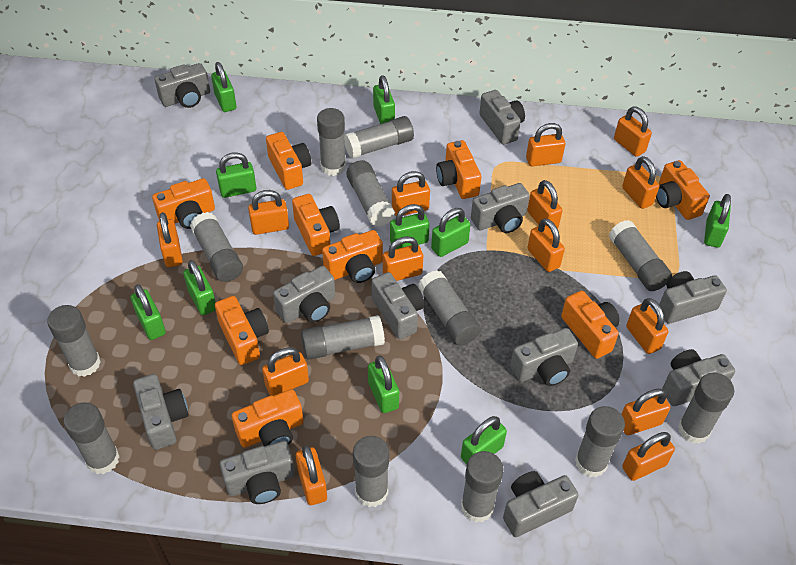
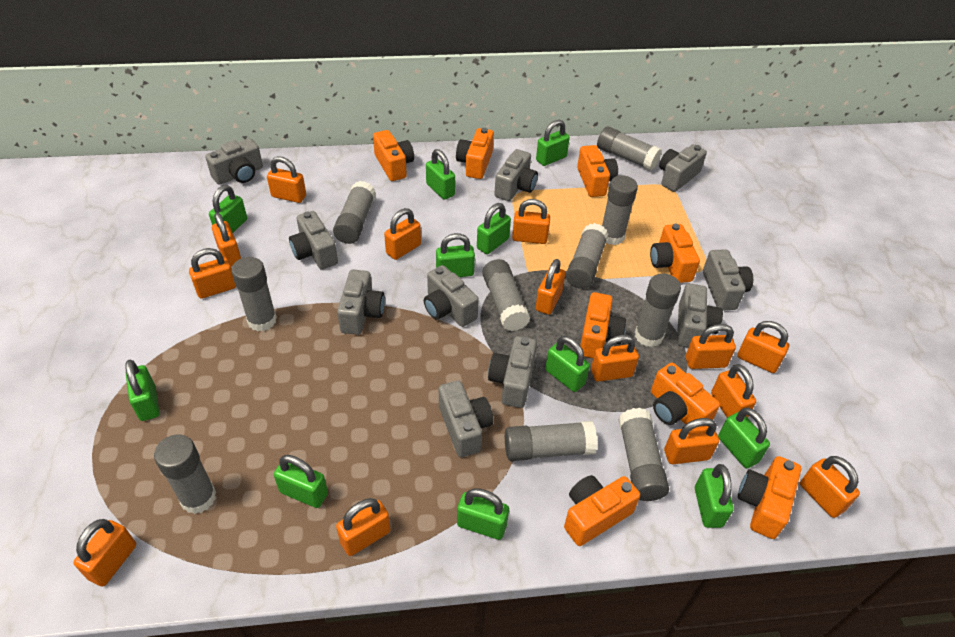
green padlock: [130,284,166,340] [183,260,216,315] [211,62,236,112] [216,152,256,198] [368,356,399,413] [373,75,395,124] [390,204,430,249] [431,208,471,257] [461,416,507,464] [704,194,731,248] = 10 -> [125,360,160,421] [209,185,247,233] [274,455,328,508] [426,149,455,200] [436,233,475,277] [457,488,509,540] [477,203,511,254] [536,120,570,166] [545,336,590,392] [695,464,734,528] [718,408,770,468] = 11
grey camera: [133,374,189,450] [154,63,210,108] [220,441,295,504] [273,266,335,323] [371,272,424,339] [471,183,530,233] [479,90,525,145] [503,471,579,537] [510,328,578,386] [659,271,727,324] [662,349,735,406] = 11 -> [205,138,263,185] [289,211,338,270] [337,270,385,335] [424,265,479,327] [439,381,493,457] [488,336,537,408] [494,149,538,201] [659,144,707,192] [677,283,723,348] [703,249,753,310] = 10
grey glue stick: [47,305,101,377] [63,402,120,474] [190,212,243,282] [301,315,385,360] [317,108,346,176] [344,116,414,158] [346,160,395,227] [353,436,389,507] [418,270,481,345] [461,451,504,523] [575,406,625,477] [609,220,672,291] [678,373,734,444] = 13 -> [154,434,216,514] [231,257,277,331] [333,181,376,244] [482,259,530,331] [505,421,597,461] [566,223,608,289] [597,127,662,171] [602,176,638,245] [618,408,669,501] [635,273,681,347] = 10
orange camera: [152,178,215,229] [215,296,269,365] [232,389,304,448] [266,132,311,190] [292,194,340,256] [322,230,383,283] [436,140,481,199] [561,291,620,359] [656,160,710,220] = 9 -> [373,130,414,181] [456,128,494,179] [564,475,640,546] [577,145,618,197] [580,292,626,358] [650,224,700,283] [651,363,720,427] [738,456,801,539] = 8

